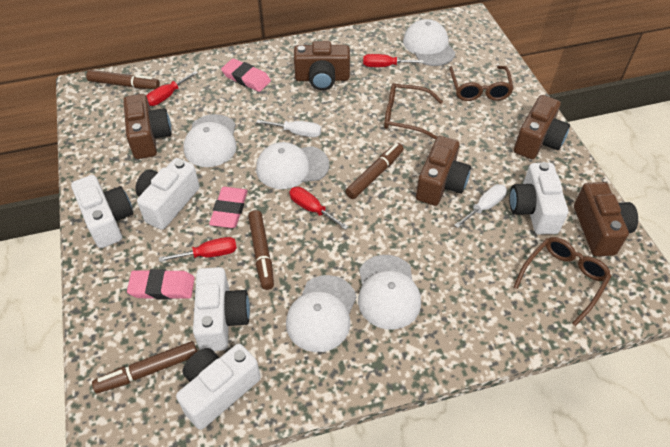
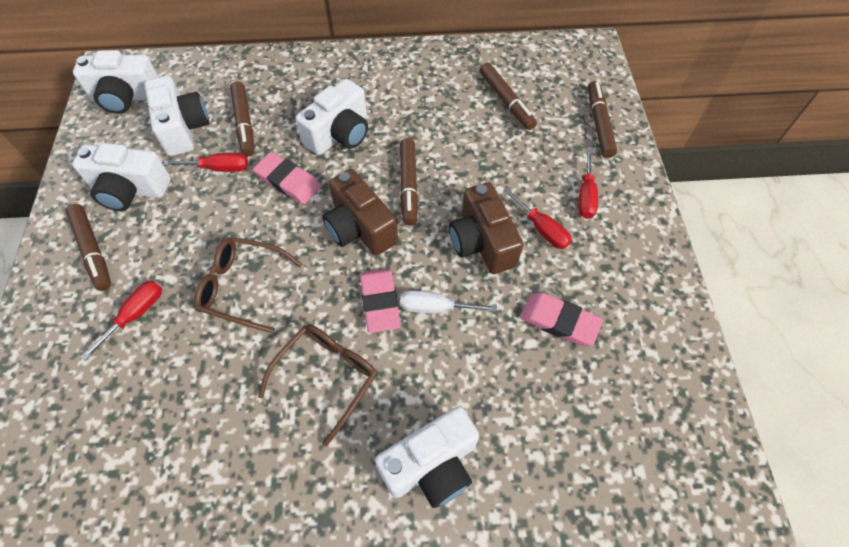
brown camera: [123,94,172,159] [294,41,350,90] [416,136,471,206] [514,95,570,159] [574,182,638,257] = 5 -> [322,169,398,255] [449,182,523,274] = 2
brown glasses: [384,83,443,140] [449,66,514,101] [514,237,612,326] = 3 -> [194,237,302,333] [258,324,377,446] = 2
brown marker: [86,70,160,89] [92,341,197,393] [248,210,274,290] [345,143,404,199] = 4 -> [66,204,111,291] [230,81,254,157] [400,138,418,225] [479,63,537,130] [588,81,617,158] = 5
white cap: [184,114,237,167] [256,142,329,189] [286,275,356,352] [358,255,421,330] [403,19,456,66] = 5 -> none = 0
white screwdriver: [256,119,321,137] [454,184,507,228] = 2 -> [401,290,497,313] = 1

